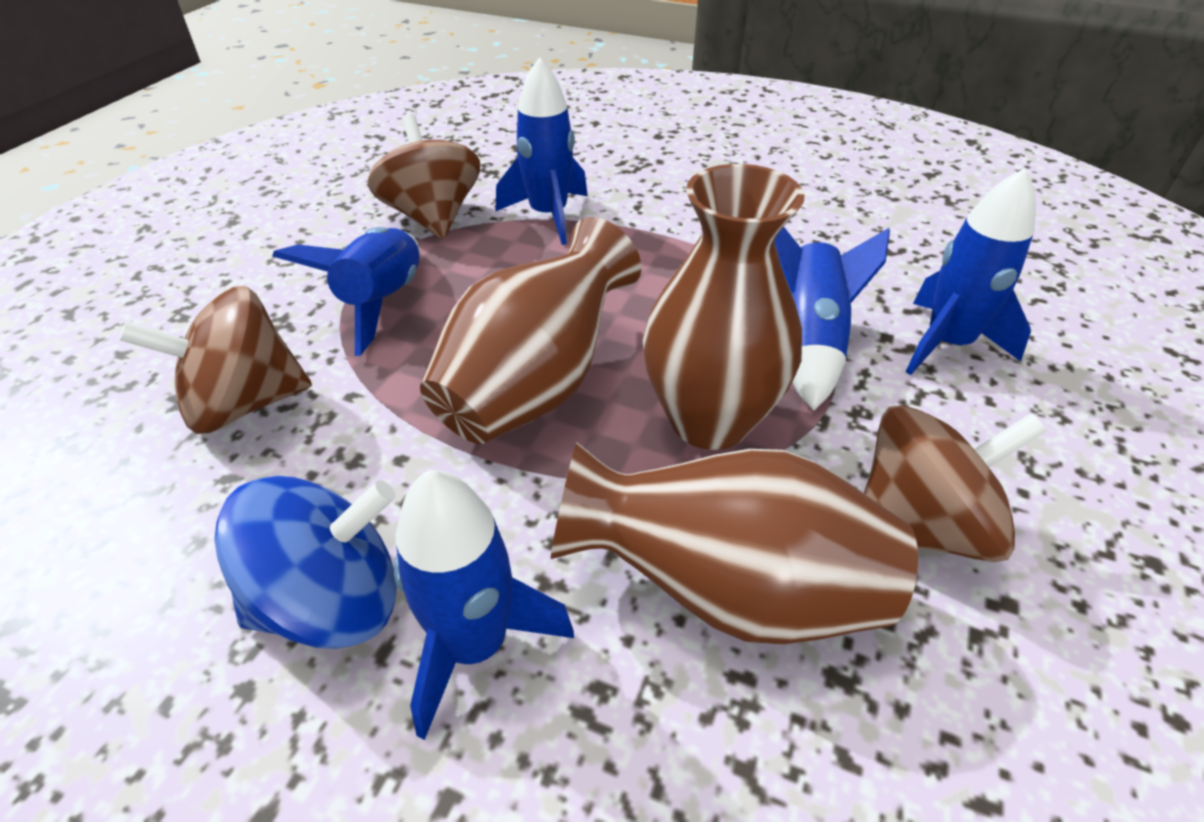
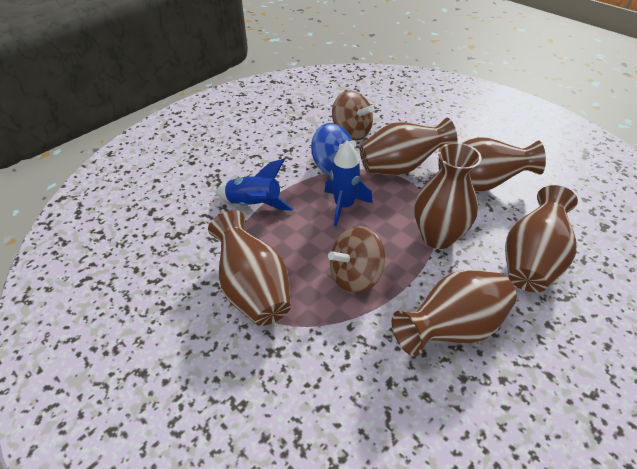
blue rocket: [272,227,420,356] [394,470,574,740] [496,57,588,245] [775,227,890,411] [906,168,1036,375] = 5 -> [215,159,294,211] [324,140,373,226] = 2
brown spinning top: [119,286,312,434] [368,114,480,239] [864,405,1047,562] = 3 -> [328,226,385,294] [332,91,373,141] = 2
brown vase: [420,217,641,444] [551,443,918,644] [643,164,804,450] = 3 -> [208,210,291,326] [359,118,458,175] [391,270,517,357] [414,142,482,249] [439,137,546,192] [505,185,578,292] = 6

